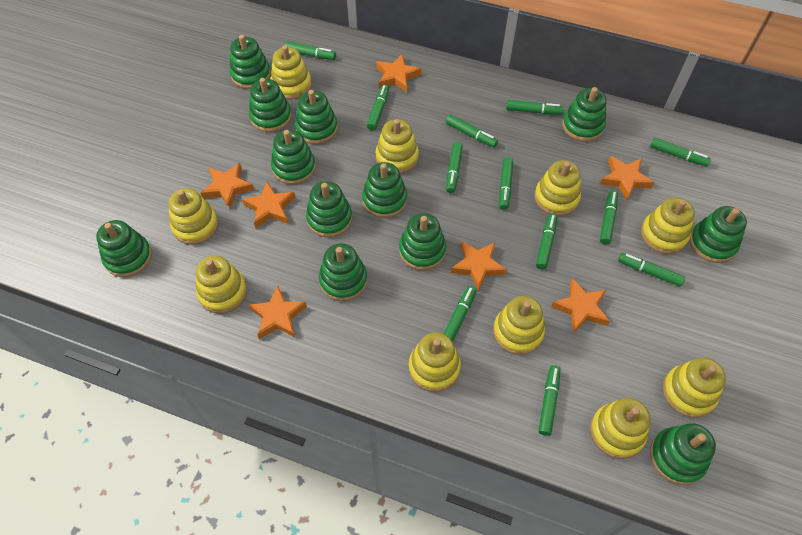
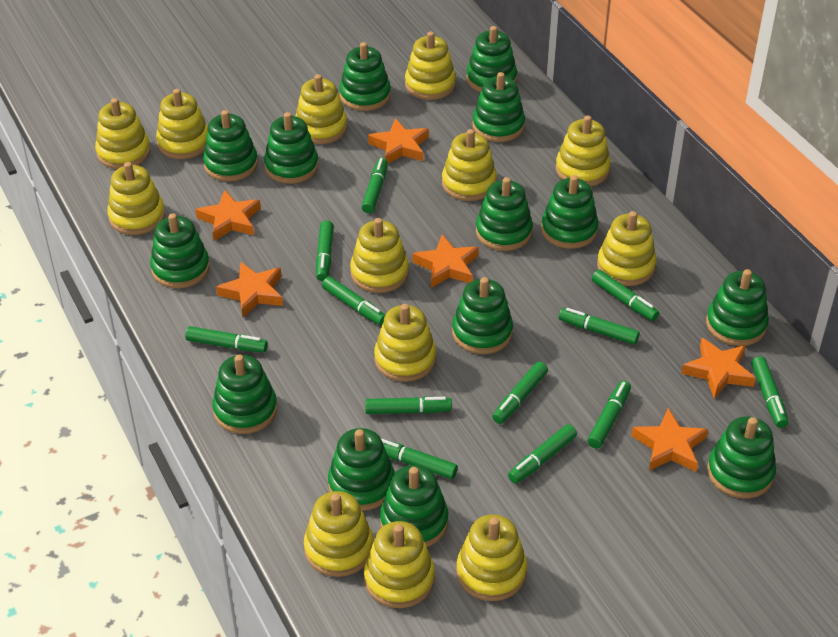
green stacking toy: [96,220,152,277] [230,35,271,89] [249,78,292,132] [271,130,316,185] [295,90,338,144] [306,181,352,237] [319,243,368,301] [362,162,407,218] [399,213,446,270] [562,87,606,142] [650,423,716,485] [690,206,747,263] = 12 -> [150,213,210,288] [203,110,258,182] [212,355,277,434] [264,112,319,184] [328,428,395,511] [339,42,391,111] [380,465,448,547] [452,277,513,354] [466,26,517,92] [472,72,525,142] [476,177,533,251] [541,175,598,249] [706,269,769,346] [707,416,776,499] = 14
orange star: [201,163,254,208] [242,182,296,228] [248,286,307,339] [376,54,421,92] [451,241,507,291] [551,278,610,333] [600,156,654,200] = 7 -> [195,190,261,241] [216,262,283,317] [368,119,429,164] [413,235,479,288] [631,408,708,472] [681,338,756,399] = 6
yellow stacking toy: [168,188,218,245] [196,256,247,314] [271,45,312,100] [376,119,419,174] [409,332,461,392] [493,296,545,355] [534,160,581,216] [590,398,651,459] [641,197,695,254] [662,357,726,418] = 10 -> [95,98,151,169] [107,162,165,235] [156,89,208,159] [295,74,347,144] [304,491,373,577] [350,218,409,293] [364,521,435,608] [374,304,436,382] [405,32,456,100] [442,129,497,201] [456,514,527,601] [556,115,611,186] [597,211,656,286] = 13

